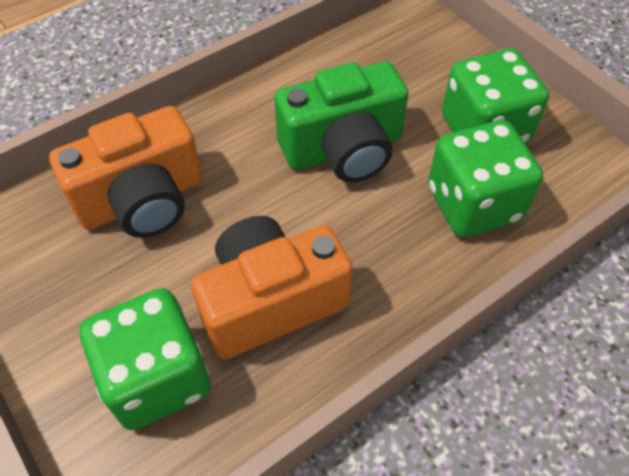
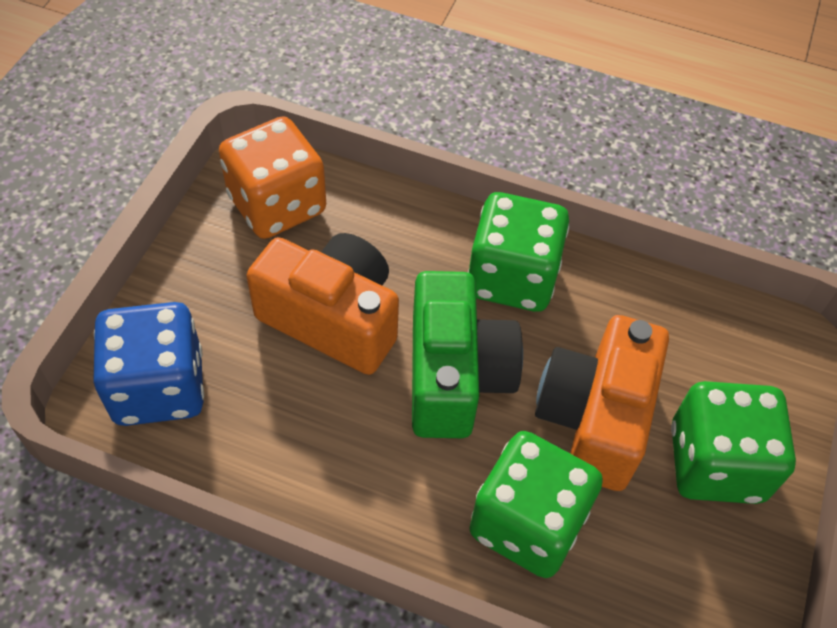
blue dice: none = 0 -> [93,302,204,426] = 1
orange dice: none = 0 -> [219,116,326,239] = 1

